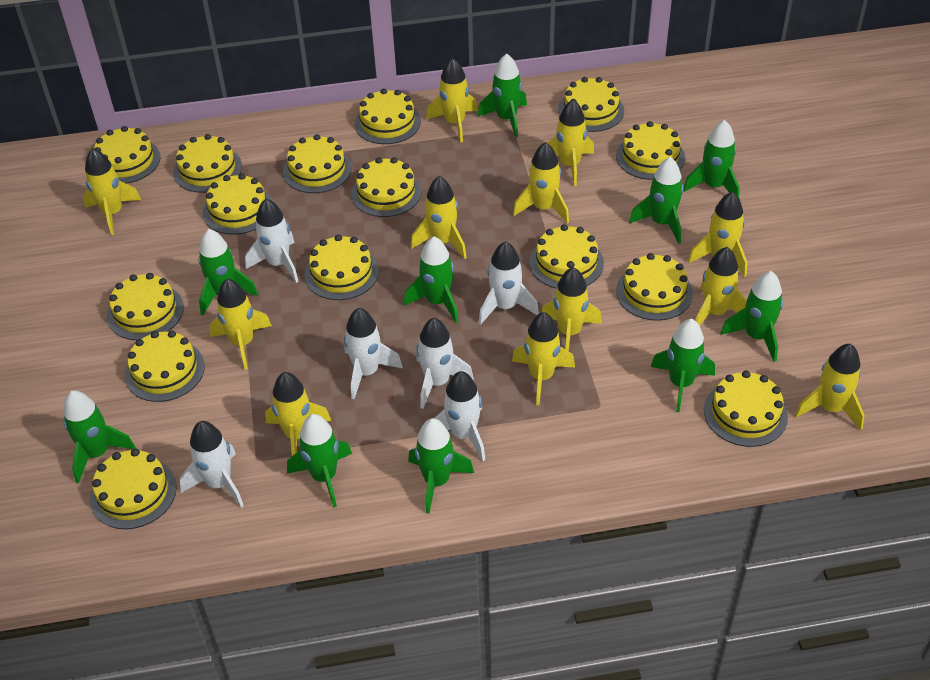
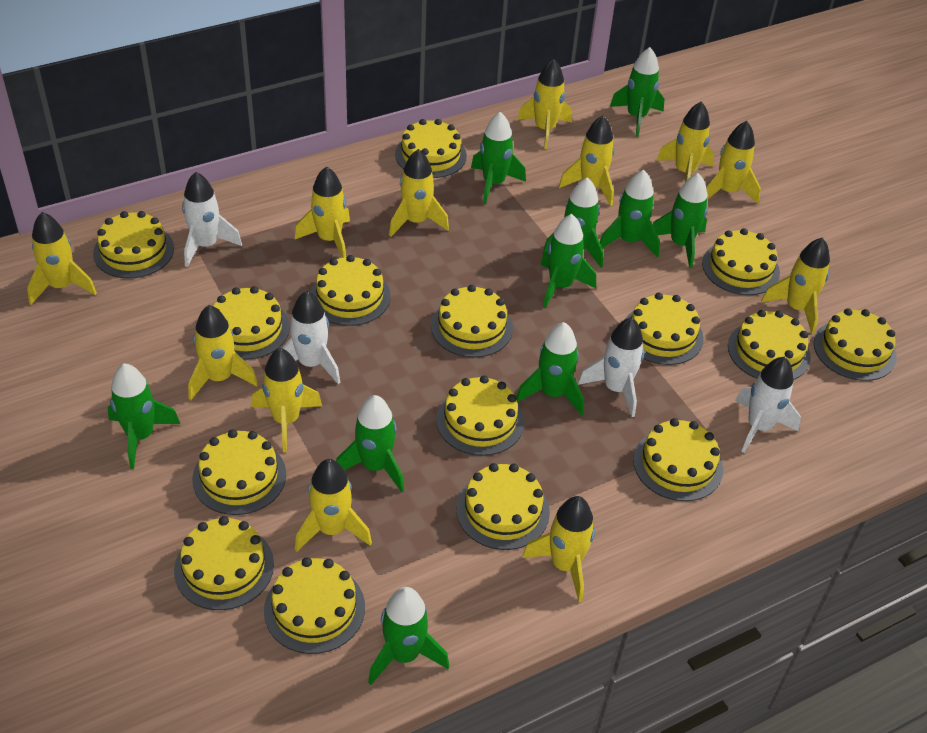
white rocket: [179,421,244,507] [245,199,299,283] [344,308,403,399] [417,318,474,409] [435,371,485,461] [479,241,539,325] = 6 -> [182,172,242,267] [282,291,340,384] [578,317,644,417] [735,357,801,453] = 4

